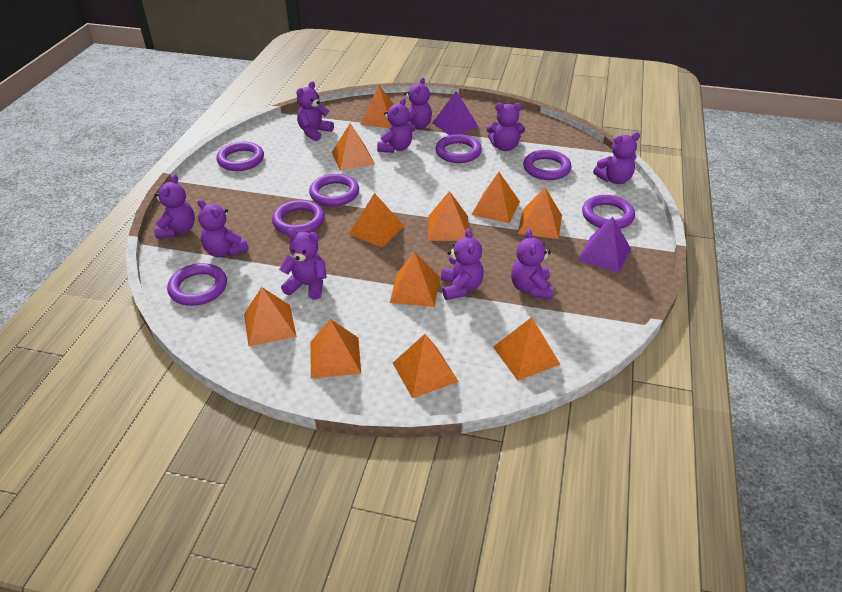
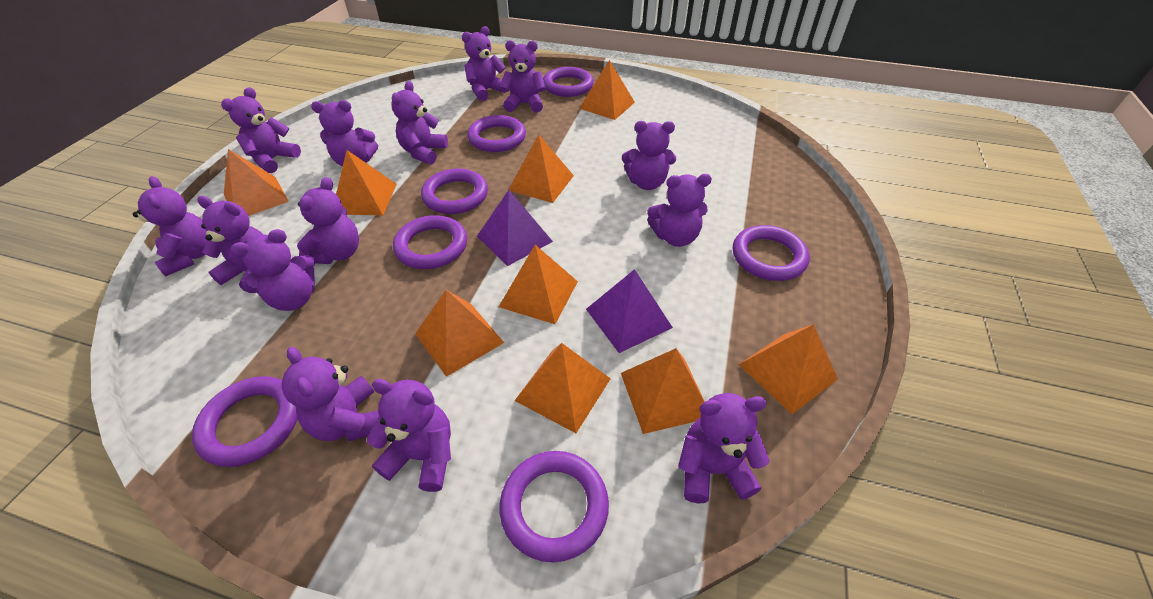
orange pyramid: [244,287,297,346] [310,319,361,379] [332,123,375,171] [349,193,404,247] [360,85,394,128] [390,252,440,307] [393,334,459,398] [428,191,469,241] [471,172,520,223] [493,317,561,381] [518,188,562,239] = 11 -> [224,149,289,216] [336,150,397,216] [415,290,504,377] [499,245,578,324] [509,134,574,203] [515,343,611,433] [579,60,635,120] [621,348,705,434] [739,324,838,414] = 9
purple teddy bear: [154,174,195,238] [198,199,249,257] [279,229,327,300] [296,81,334,141] [377,98,412,153] [405,77,432,131] [441,228,484,300] [487,103,525,151] [511,229,553,299] [593,132,640,184] = 10 -> [133,176,208,276] [197,196,264,293] [221,87,301,173] [230,229,315,311] [282,347,379,441] [297,177,359,264] [311,100,378,166] [367,379,451,492] [391,81,448,165] [462,26,507,101] [500,40,546,113] [622,121,676,190] [647,174,712,247] [678,393,770,504] = 14

